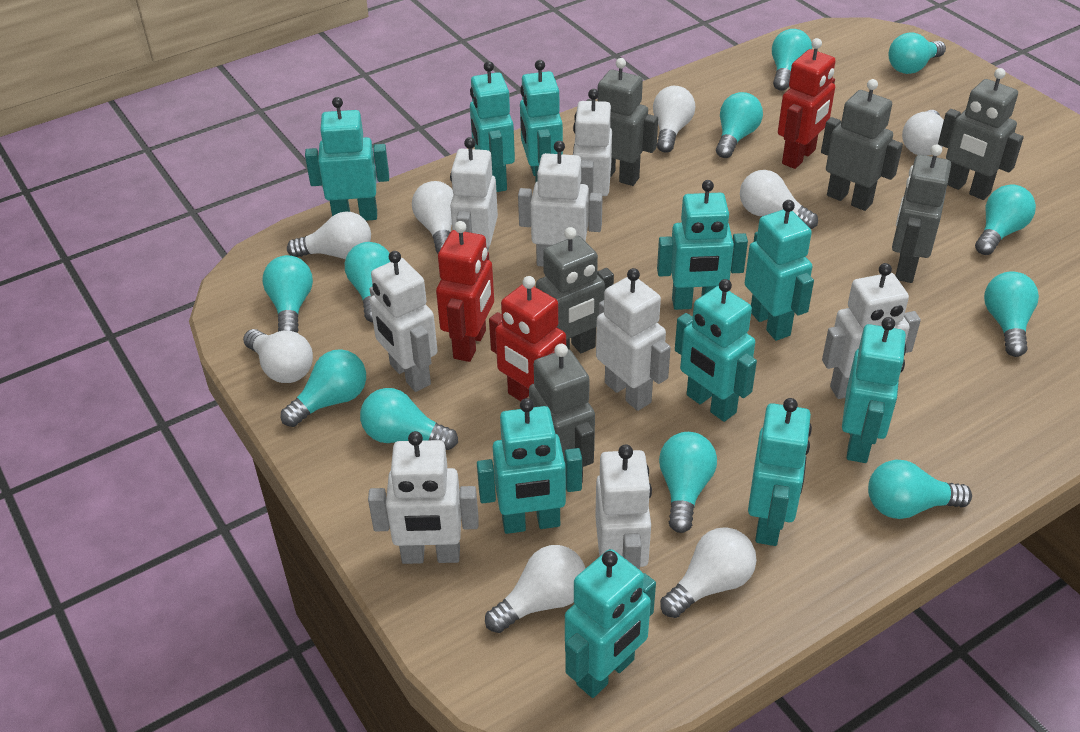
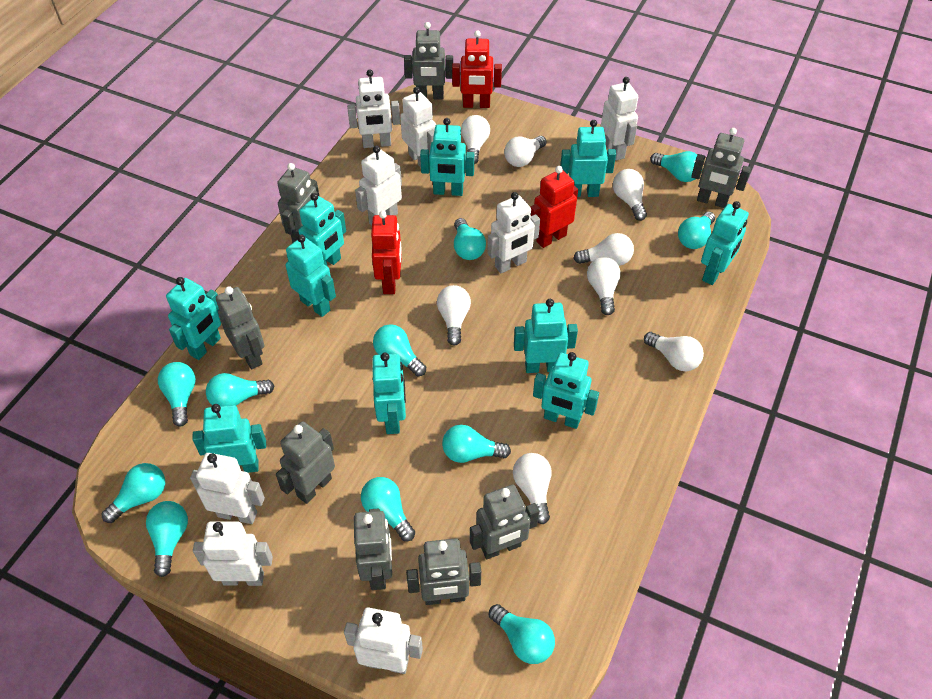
grey robot: [529,344,595,483] [536,227,614,353] [587,58,658,186] [821,79,903,211] [892,144,951,283] [938,68,1024,200] = 6 -> [216,286,265,369] [276,421,335,504] [277,163,319,243] [354,509,392,590] [404,22,453,99] [406,538,481,605] [470,485,539,559] [691,128,751,208] = 8

